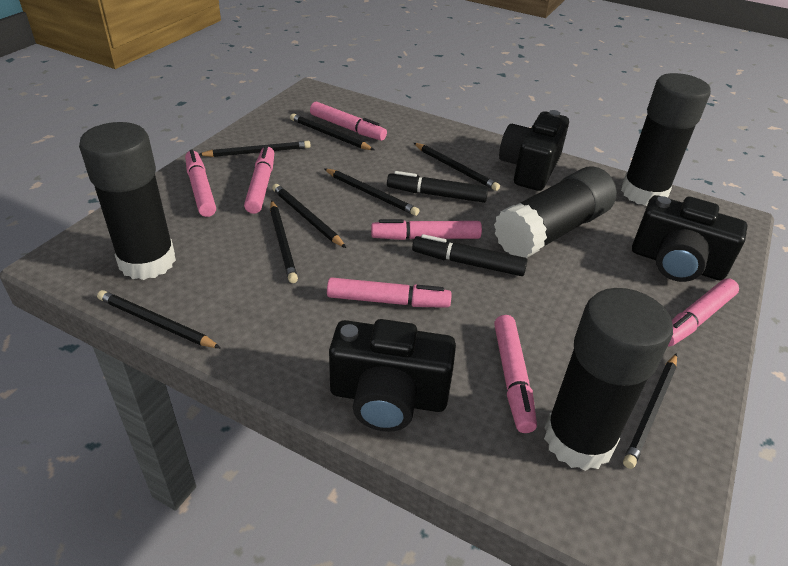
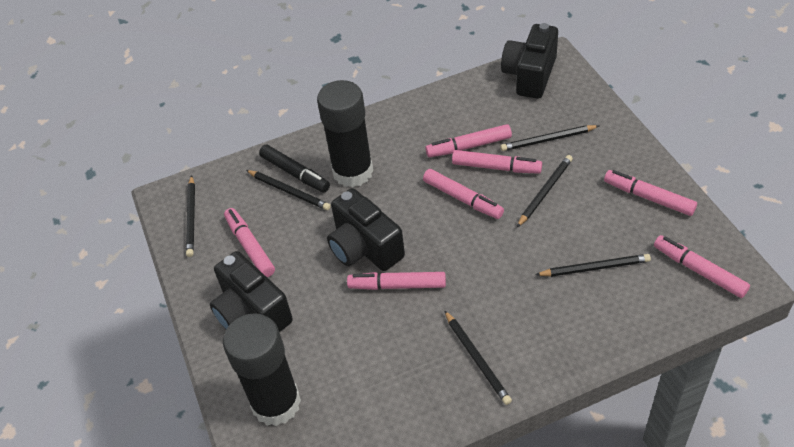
black glue stick: [79,122,176,280] [494,166,617,258] [544,288,673,471] [621,73,711,206] = 4 -> [223,313,301,426] [317,80,373,188] = 2
black marker: [387,171,488,203] [412,234,528,276] = 2 -> [259,144,330,193] = 1
black pencil: [97,290,221,348] [199,141,311,157] [270,200,298,283] [272,184,346,248] [290,113,374,150] [324,168,419,216] [414,143,500,191] [623,353,677,469] = 8 -> [186,175,195,257] [246,170,331,210] [444,310,512,405] [500,125,599,151] [517,155,573,227] [535,254,651,277] = 6

